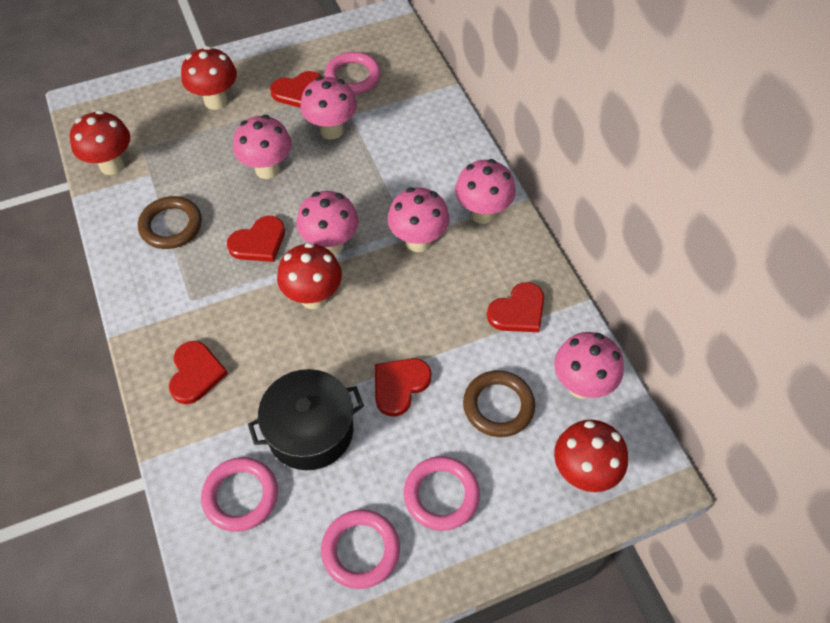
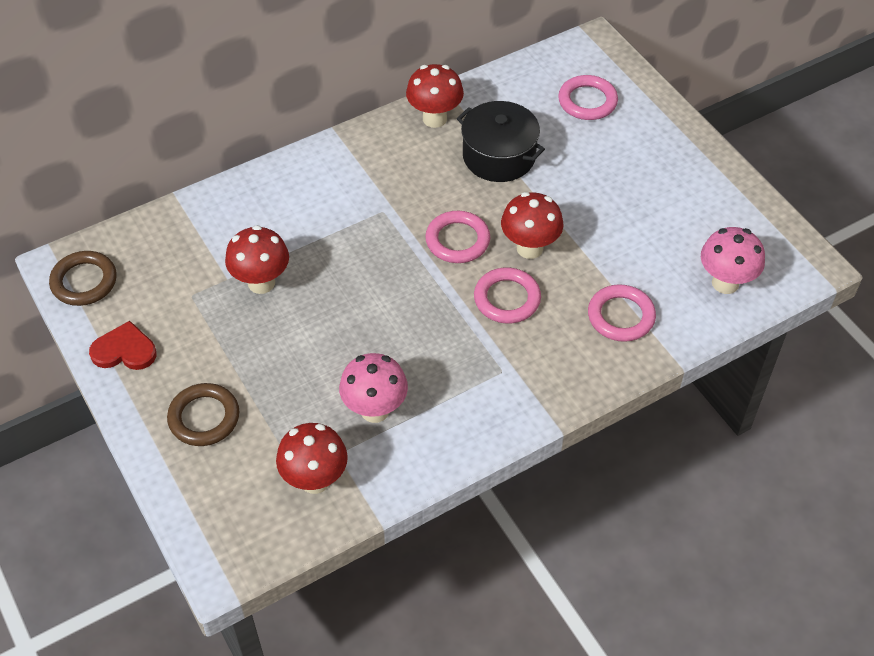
pink mushroom: [233,115,292,179] [296,191,359,255] [301,77,357,139] [388,187,450,252] [455,159,516,224] [554,332,624,399] = 6 -> [339,353,408,423] [701,227,765,294] = 2
red heart: [169,341,228,404] [227,216,285,262] [270,71,322,108] [375,358,432,417] [487,282,544,332] = 5 -> [89,321,157,370] = 1

